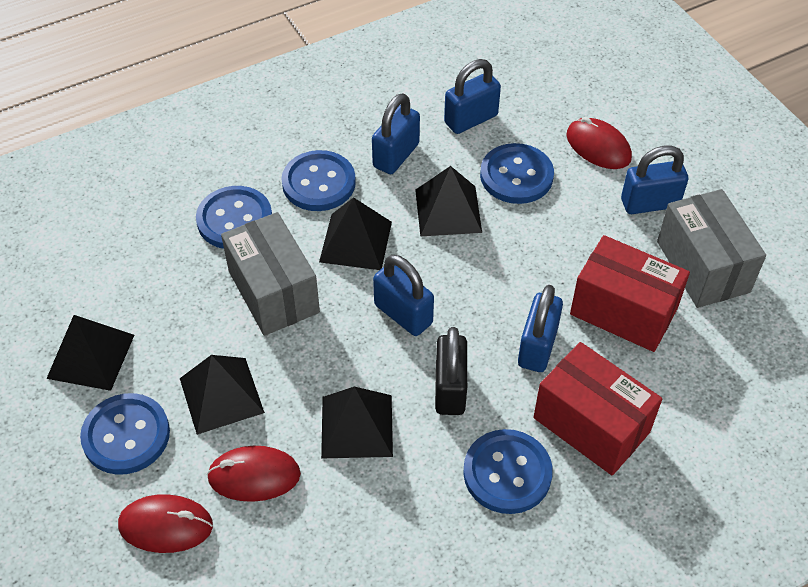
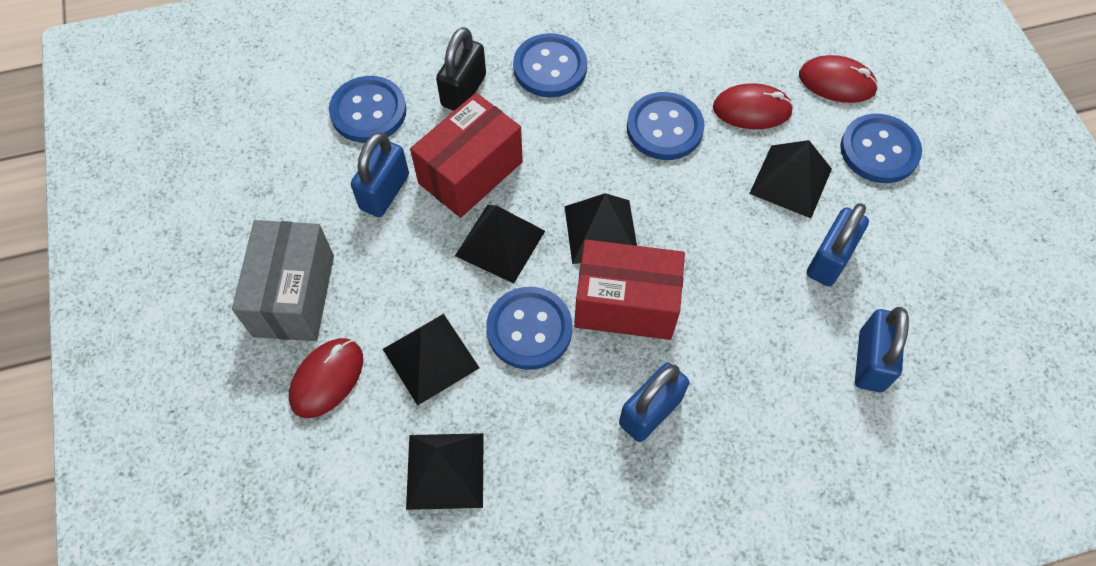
blue padlock: [372,93,420,174] [373,255,434,336] [444,59,501,134] [518,285,563,372] [621,146,688,214] = 5 -> [351,132,409,217] [619,363,689,442] [807,203,869,287] [855,307,909,392] = 4
grey box: [221,212,320,336] [657,189,766,308] = 2 -> [232,220,334,341] = 1

